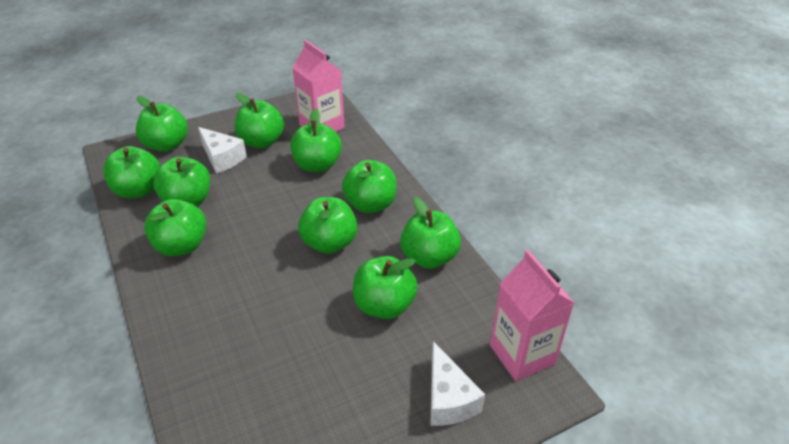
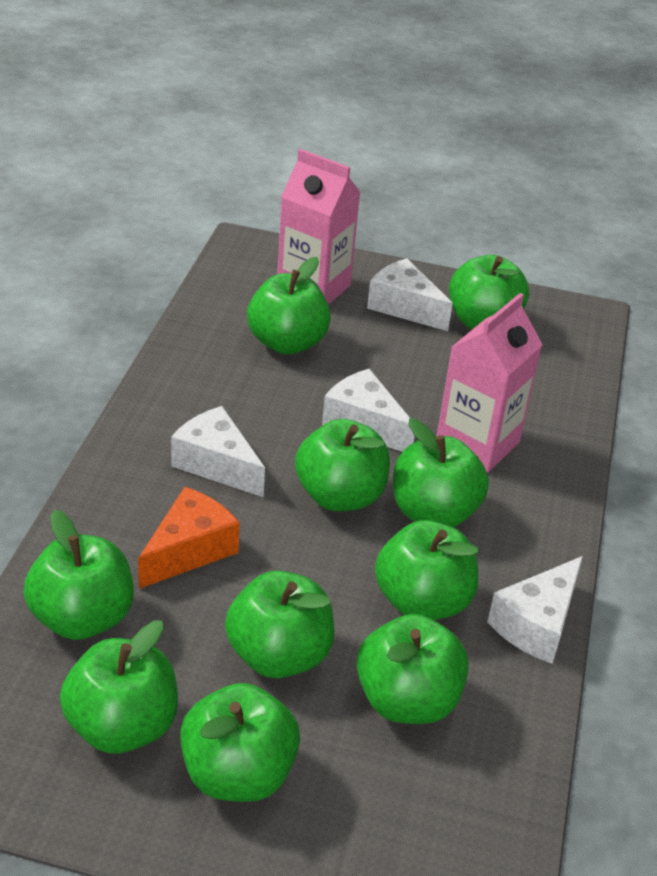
orange cheese: none = 0 -> [138,487,240,589] = 1
white cheese: [198,127,247,173] [430,341,485,426] = 2 -> [171,406,265,497] [322,368,415,452] [367,258,453,331] [487,556,583,664] = 4

